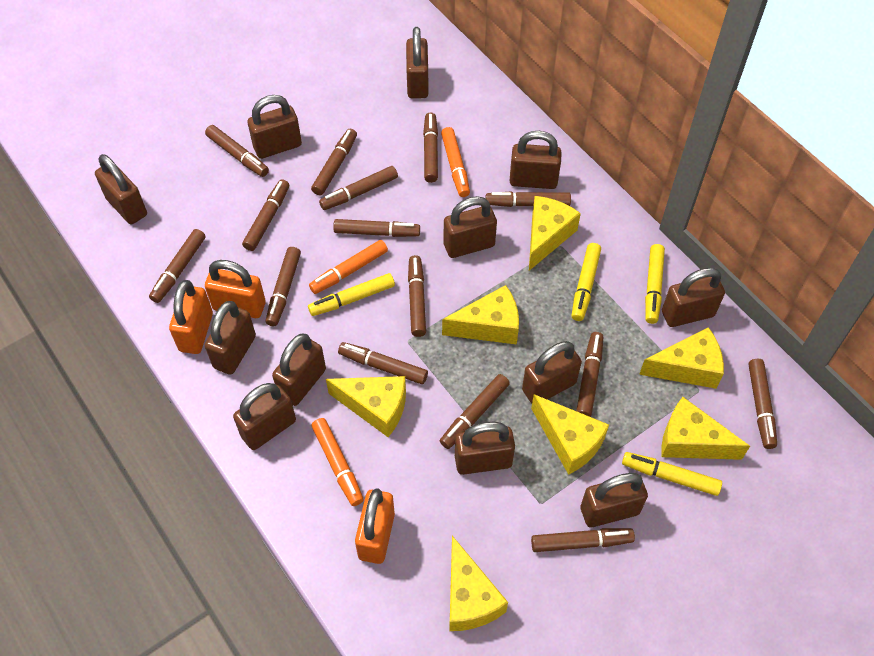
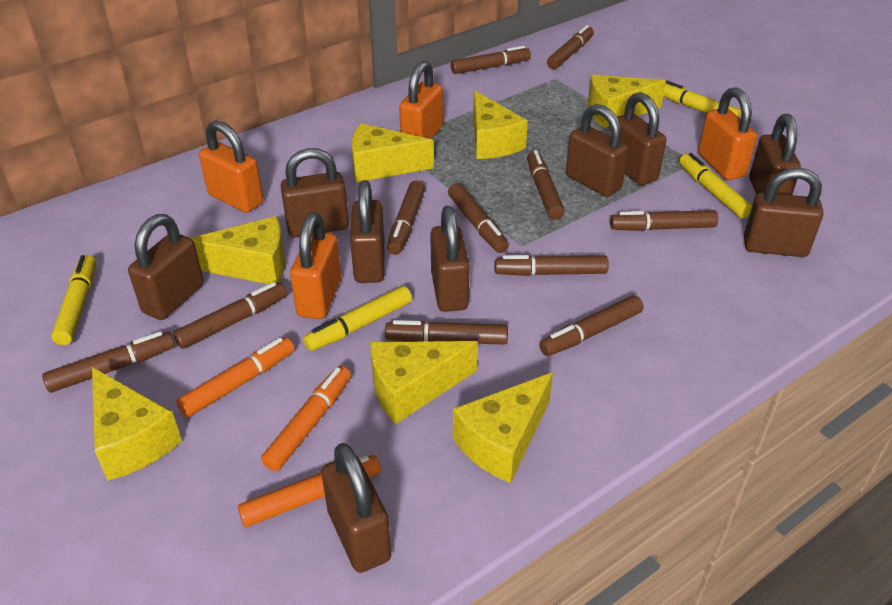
brown marker: [149,229,206,303] [205,125,269,177] [242,179,289,251] [265,247,301,326] [311,129,357,195] [319,166,398,210] [333,219,420,237] [338,342,428,384] [408,255,426,337] [423,113,438,183] [440,374,510,449] [486,191,571,207] [531,528,635,552] [576,332,603,417] [748,359,777,449] = 15 -> [42,331,175,393] [173,282,287,349] [385,320,508,345] [387,181,425,255] [448,183,509,253] [451,46,531,74] [494,255,609,276] [527,150,565,220] [539,295,644,356] [547,25,594,69] [610,210,718,231] = 11
brown padlock: [95,154,147,224] [205,301,256,375] [233,383,296,450] [248,95,302,159] [272,334,326,406] [406,27,429,99] [444,196,497,258] [455,422,515,475] [510,131,562,189] [522,341,582,403] [580,473,648,527] [662,268,725,327] = 12 -> [128,214,204,320] [280,148,349,237] [321,443,391,573] [350,180,385,283] [430,206,470,312] [566,104,628,197] [617,92,666,185] [744,168,823,257] [749,114,801,195] = 9
orange padlock: [169,280,213,354] [205,260,266,318] [355,488,395,564] = 3 -> [199,120,263,213] [290,212,341,319] [399,60,443,139] [698,87,757,180] = 4

